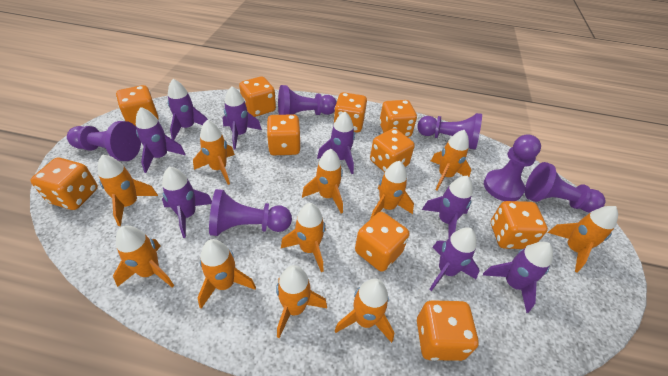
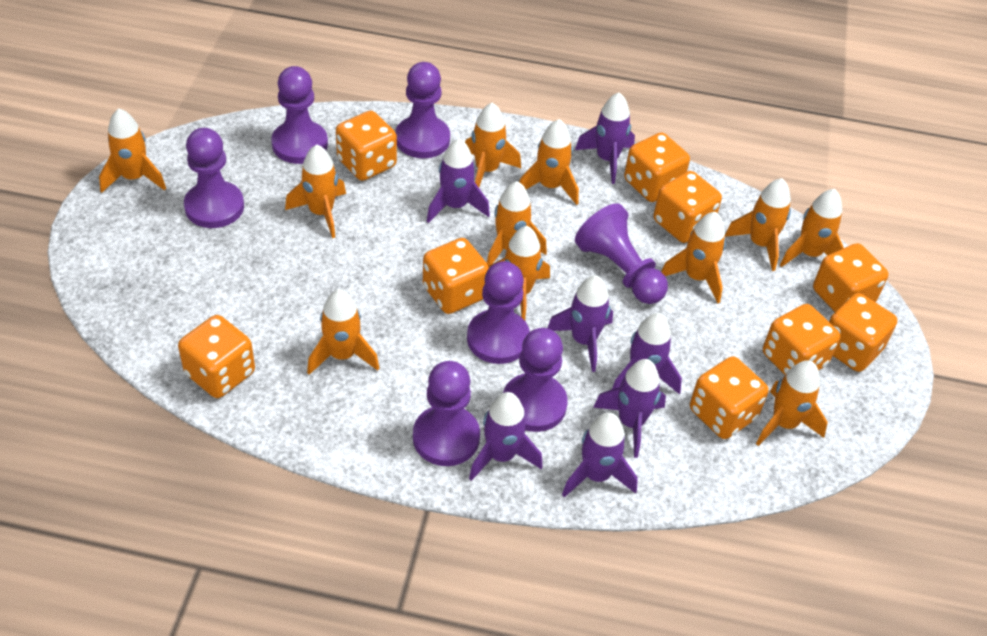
orange dice: [31,158,98,210] [116,85,159,126] [239,76,276,117] [267,114,301,155] [334,92,367,132] [355,212,409,272] [370,128,415,172] [379,100,417,137] [417,300,479,361] [491,201,548,249] = 10 -> [178,315,255,398] [336,111,397,181] [423,238,489,314] [624,133,690,202] [654,171,722,243] [690,356,769,439] [763,304,840,375] [813,243,888,312] [829,293,897,372] = 9
purple pawn: [67,121,141,161] [209,189,292,236] [278,85,337,115] [417,113,482,150] [484,134,541,201] [525,162,606,212] = 6 -> [184,128,244,228] [271,66,328,164] [395,62,450,158] [413,361,480,466] [467,261,530,364] [503,328,568,432] [575,203,668,304] = 7
purple rocket: [136,107,186,173] [162,167,212,238] [168,79,208,140] [223,86,262,150] [317,112,355,174] [422,176,472,237] [429,227,479,291] [483,242,553,313] = 8 -> [427,139,490,223] [469,392,543,481] [547,275,613,372] [562,413,638,497] [575,92,635,184] [593,359,666,458] [612,313,682,394] = 7

